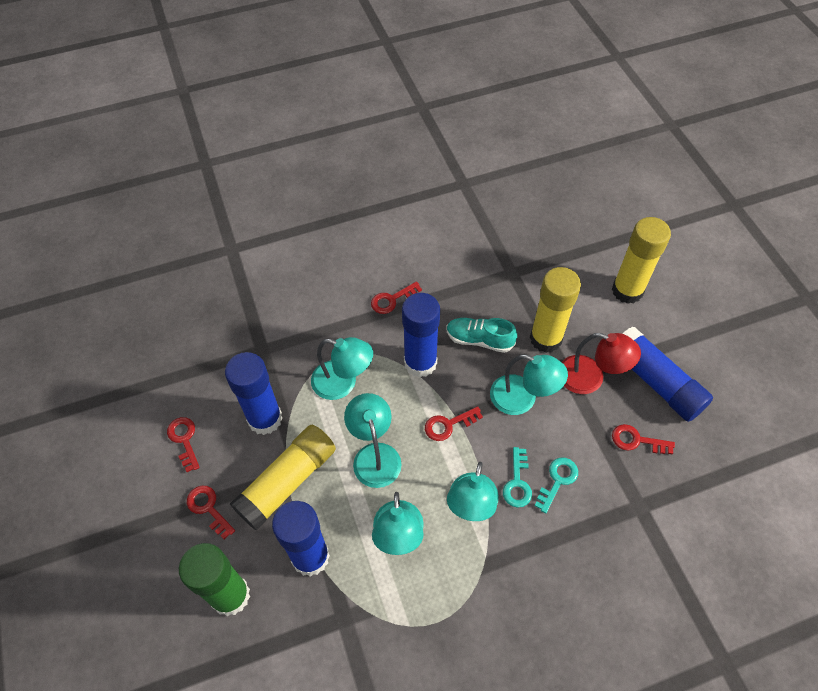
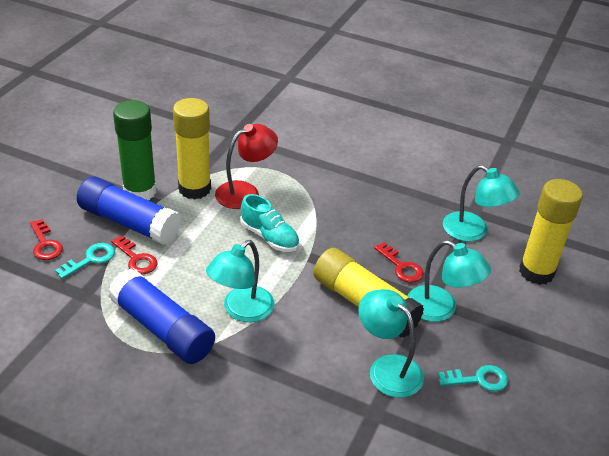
blue glue stick: [225,352,282,435] [272,501,330,577] [402,293,440,378] [623,327,713,422] = 4 -> [77,176,181,245] [108,268,215,364] = 2
red key: [167,417,200,472] [187,486,235,539] [371,281,422,314] [425,406,483,441] [612,424,675,454] = 5 -> [30,219,63,260] [111,235,158,275] [374,242,423,283] = 3
turquoise lamp: [311,337,373,400] [344,393,402,488] [372,492,424,555] [447,462,499,521] [490,354,568,415] = 5 -> [206,240,274,322] [358,289,424,398] [407,240,491,322] [443,165,520,242] = 4

